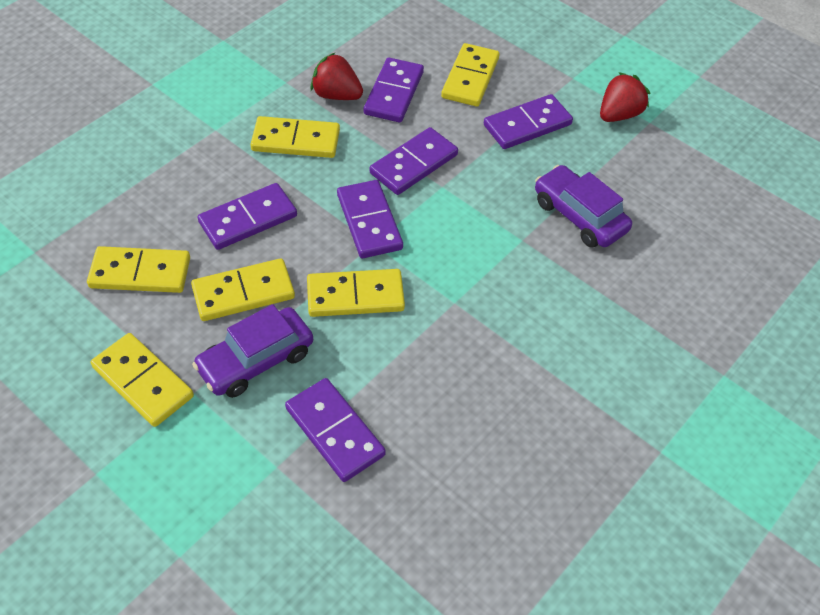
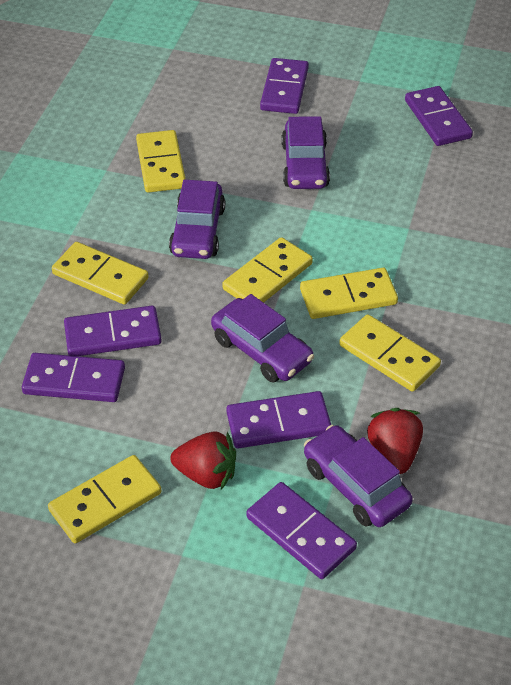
purple car: [192,304,313,398] [535,165,632,248] = 2 -> [169,180,225,259] [211,294,314,383] [281,116,330,189] [304,425,413,527] = 4

